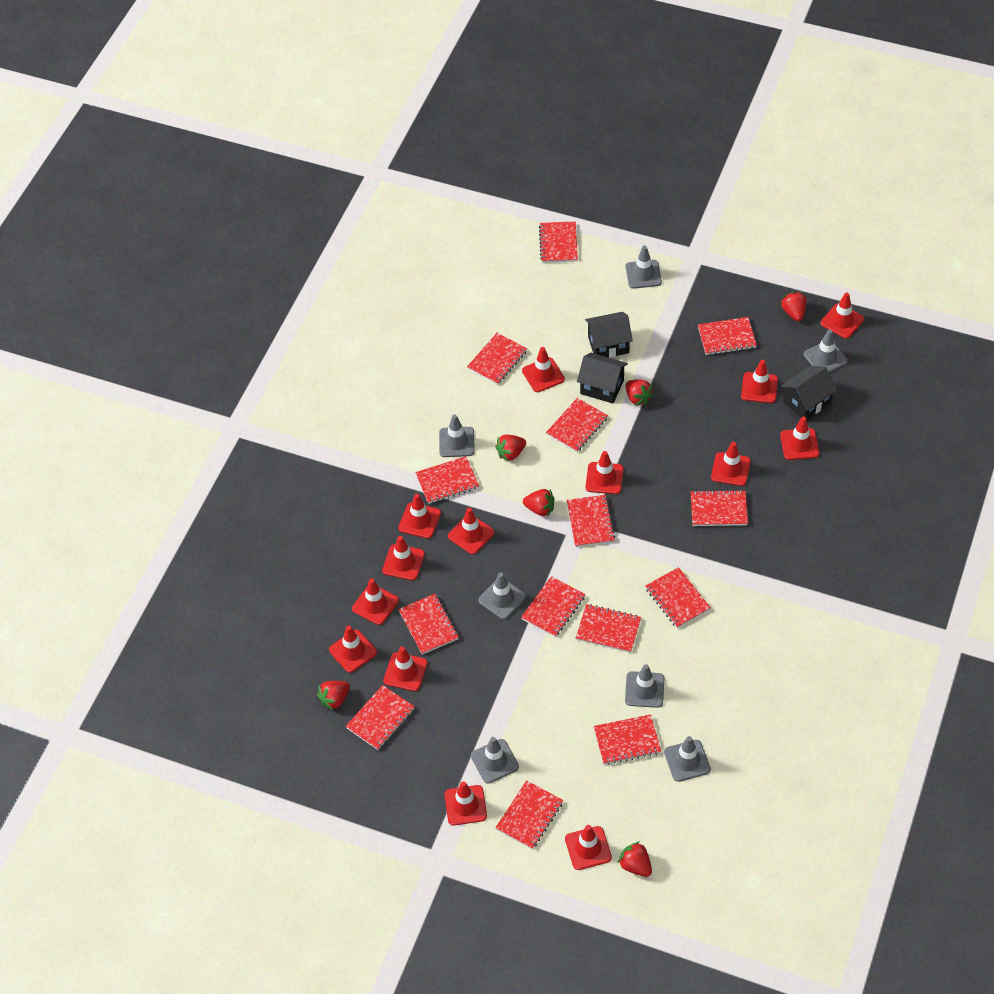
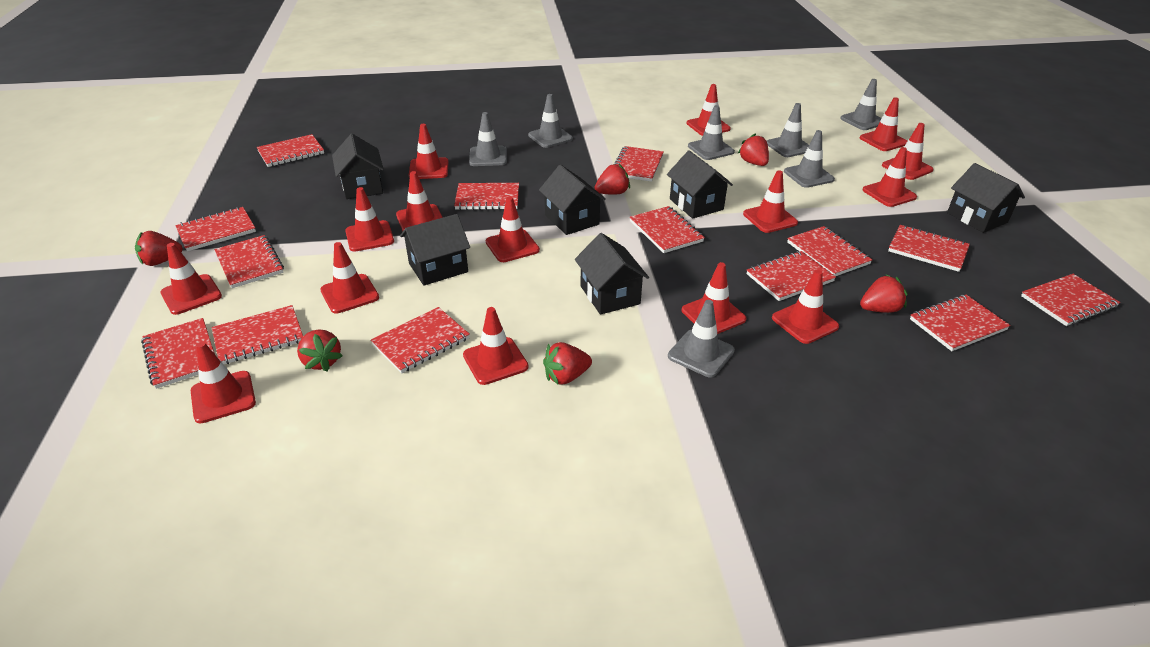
black house: [577,353,628,403] [585,312,633,358] [781,366,838,420] = 3 -> [332,134,384,199] [400,214,470,286] [539,165,606,235] [575,233,649,315] [667,150,733,219] [947,163,1025,233] = 6
red traffic cone: [329,626,377,673] [352,579,399,625] [382,536,425,580] [383,646,428,691] [398,494,441,539] [444,781,487,826] [448,508,495,554] [522,347,565,392] [565,825,612,870] [585,451,624,494] [711,442,751,486] [741,360,778,403] [780,417,819,460] [821,292,864,339] = 14 -> [161,243,222,315] [191,342,256,423] [320,242,379,313] [345,187,394,252] [396,171,443,231] [409,124,448,179] [463,307,529,385] [486,197,540,262] [682,262,747,334] [687,84,731,136] [743,170,798,233] [772,270,839,344] [860,97,907,151] [862,147,917,207] [882,123,934,180] = 15

